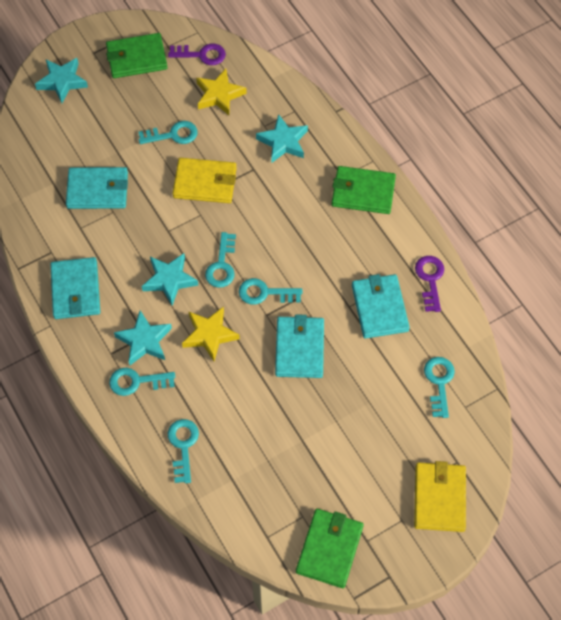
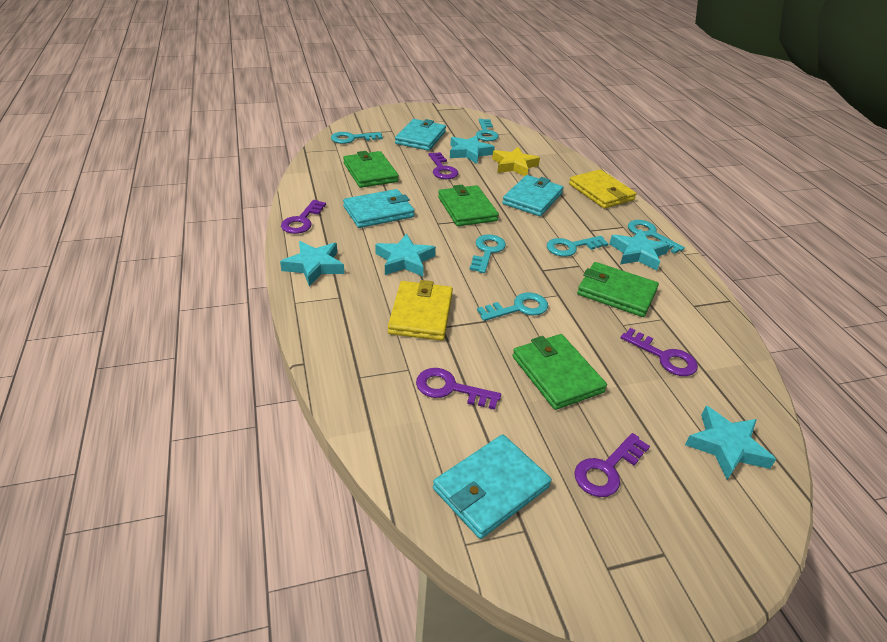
green wallet: [106,33,167,78] [296,509,364,588] [332,166,396,214] = 3 -> [343,151,399,188] [438,185,499,226] [512,334,607,410] [577,262,659,317] = 4
purple key: [168,44,226,65] [415,256,444,312] = 2 -> [281,200,326,234] [416,368,501,410] [428,152,458,179] [574,433,650,497] [621,328,698,376] = 5
turquoise star: [35,58,88,103] [114,311,172,365] [142,253,198,306] [256,114,308,163] = 4 -> [280,241,344,286] [375,234,436,276] [450,135,495,164] [609,229,670,271] [685,406,776,480] = 5
yellow star: [182,306,240,361] [196,69,247,115] = 2 -> [492,147,540,176] = 1

